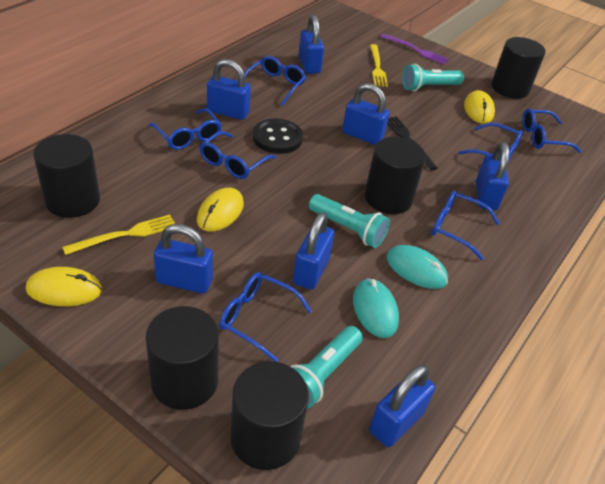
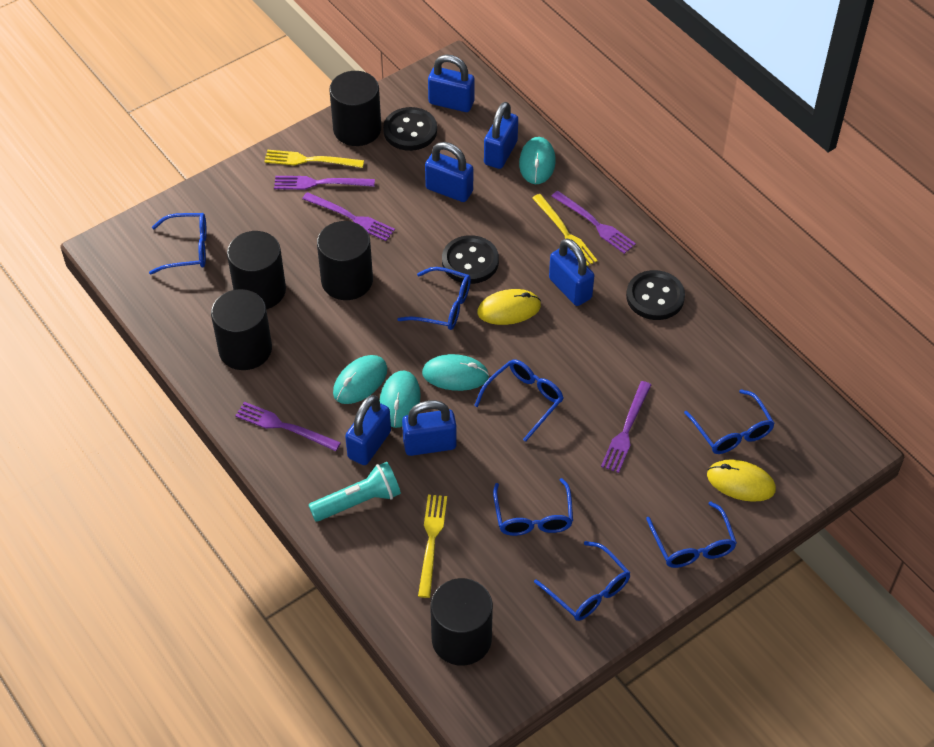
black button: [253,119,303,154] = 1 -> [383,107,437,151] [442,235,499,284] [626,270,685,320] = 3
black fork: [387,116,438,170] = 1 -> none = 0
blue padlock: [154,224,213,294] [207,59,251,120] [293,212,334,290] [299,15,324,74] [342,83,390,145] [369,364,435,447] [476,142,509,210] = 7 -> [345,395,391,465] [402,400,457,456] [425,142,473,202] [428,55,475,112] [484,102,518,169] [549,238,594,306] = 6
purple fork: [380,34,449,65] = 1 -> [235,402,341,451] [274,176,375,190] [302,192,395,241] [551,191,636,254] [601,381,651,473] = 5
turquoise flashlight: [290,326,363,408] [309,194,390,248] [402,64,464,91] = 3 -> [308,462,401,522] = 1
turquoise mouse: [353,278,399,338] [386,245,448,289] = 2 -> [333,355,387,404] [380,371,421,428] [422,354,489,391] [519,137,556,184] = 4
yellow fork: [62,215,175,255] [370,44,388,87] = 2 -> [264,150,364,168] [418,495,447,598] [532,194,598,266] = 3
yellow mouse: [26,267,102,306] [197,188,244,232] [464,90,495,124] = 3 -> [477,289,541,325] [707,459,776,502] = 2

